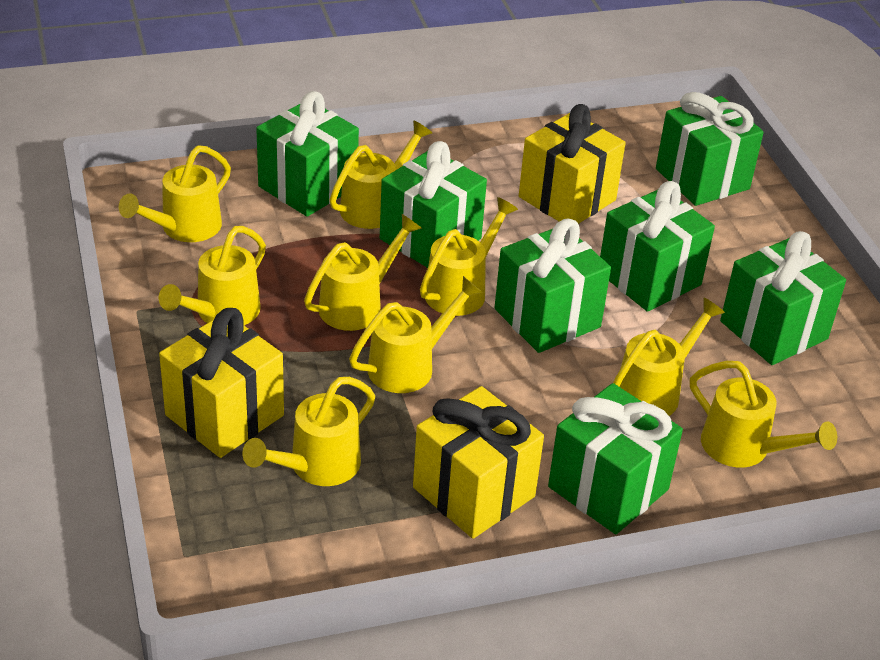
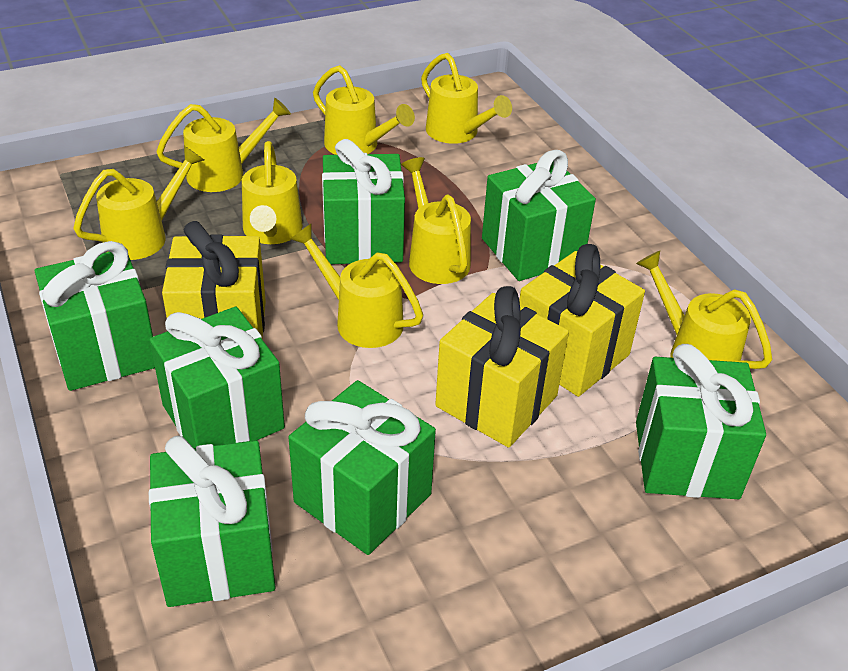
yellow watering can: [119,145,231,242] [159,226,266,325] [242,377,375,486] [304,214,422,331] [329,120,432,229] [349,276,483,393] [420,197,518,316] [613,298,725,416] [690,361,837,467] = 9 -> [73,146,204,260] [156,98,291,192] [242,141,303,244] [291,223,423,348] [313,65,415,155] [401,157,471,284] [421,53,512,144] [636,251,772,369] = 8

